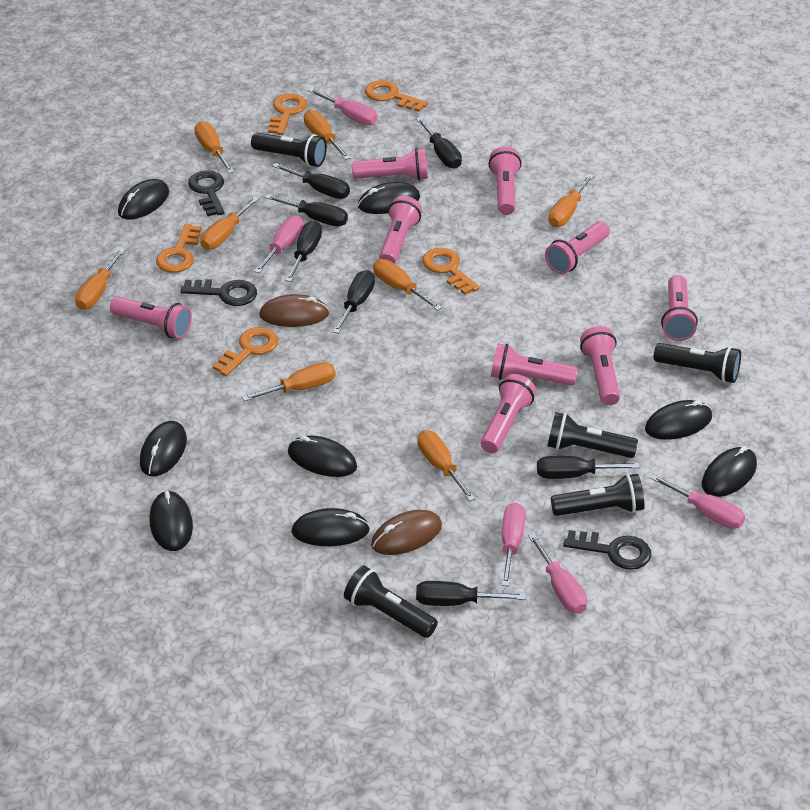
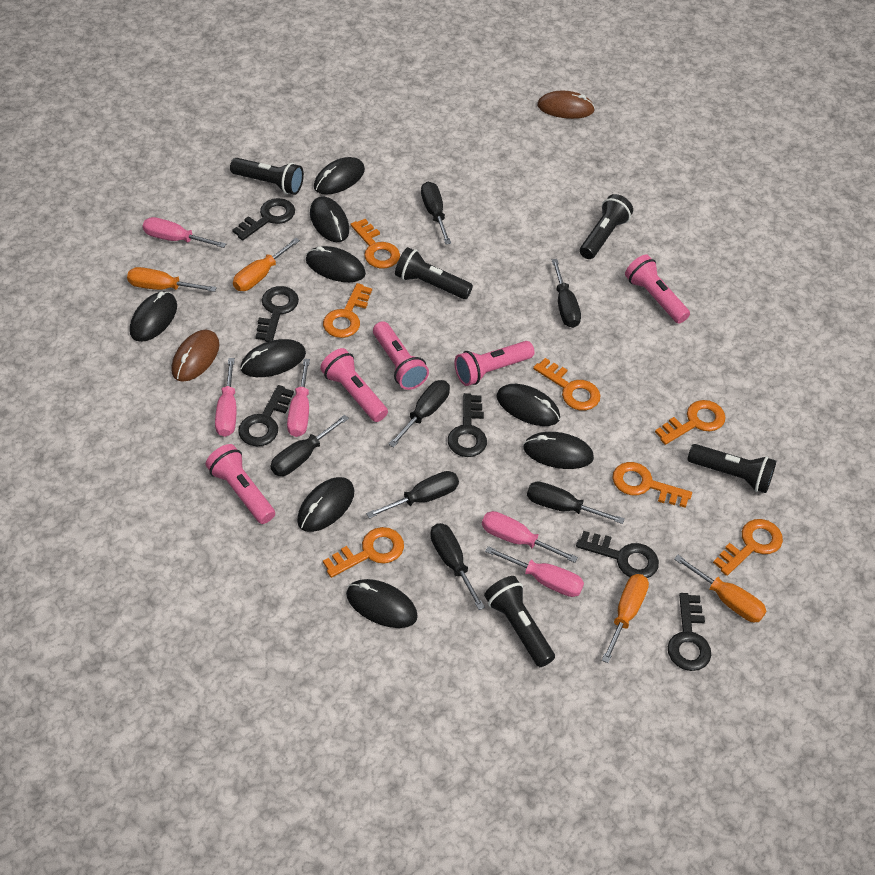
black key: [180,279,257,306] [188,170,224,216] [563,530,651,570] = 3 -> [232,198,295,240] [238,385,294,446] [255,286,299,342] [448,393,487,457] [576,531,659,578] [668,593,711,671] = 6
black mouse: [118,179,169,219] [140,421,187,476] [149,490,193,551] [288,436,357,477] [291,508,370,546] [358,182,420,214] [645,400,712,440] [702,446,757,497] = 8 -> [130,291,177,342] [241,339,306,377] [297,477,354,532] [306,246,366,282] [310,196,349,242] [314,157,365,195] [346,579,418,628] [497,384,560,426] [523,432,594,469] = 9
orange key: [156,224,201,273] [213,327,279,376] [268,93,307,135] [365,80,428,112] [422,248,480,295] = 5 -> [323,283,372,338] [323,527,404,578] [351,219,400,269] [533,358,600,411] [612,462,692,508] [655,400,726,445] [713,519,783,576] = 7
orange screwdriver: [75,248,125,310] [195,121,234,173] [200,196,259,250] [242,362,336,402] [304,110,350,160] [373,259,442,311] [417,430,475,502] [548,174,594,227] = 8 -> [127,267,217,292] [233,238,300,291] [602,574,649,663] [674,555,766,622] = 4
pink flashlight: [110,296,192,339] [352,148,428,181] [379,196,422,264] [481,374,536,453] [488,146,522,215] [491,343,578,386] [545,221,610,274] [580,326,620,405] [661,275,698,341] = 9 -> [206,444,275,524] [320,348,388,422] [373,321,429,390] [454,341,534,386] [625,255,690,324] = 5

